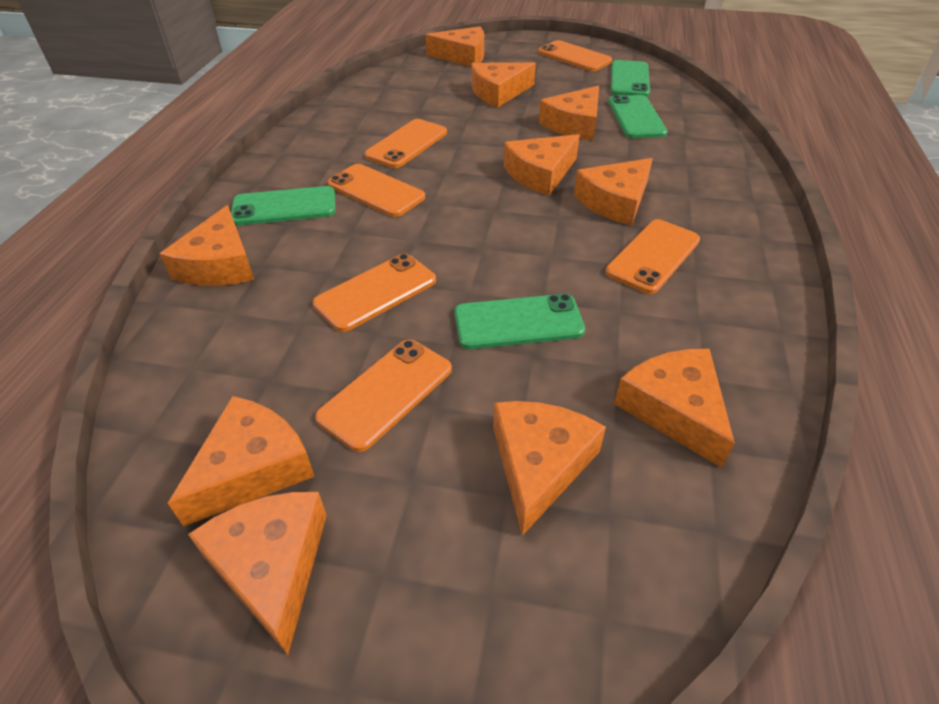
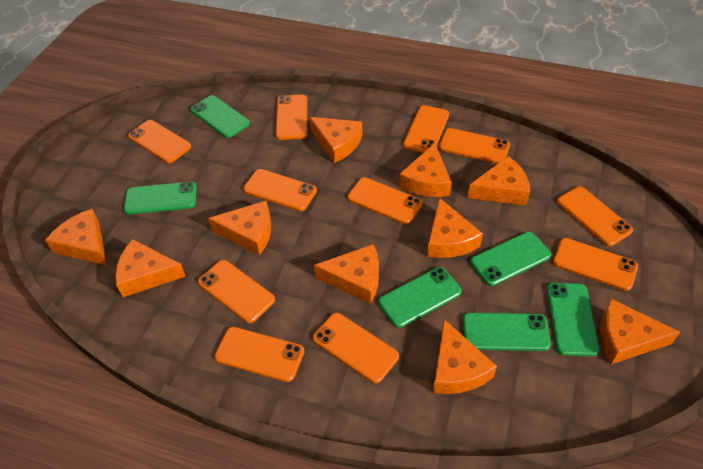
green phone: [231,186,336,226] [454,294,585,349] [608,95,668,138] [611,60,650,97] = 4 -> [124,182,197,214] [190,95,250,138] [378,267,462,328] [463,313,551,351] [470,232,551,286] [547,283,599,356] = 6
orange phone: [313,253,436,332] [315,339,452,452] [327,164,425,217] [365,119,447,168] [538,40,612,71] [606,219,700,294] = 6 -> [128,120,191,163] [198,260,275,323] [214,327,305,382] [243,169,317,211] [276,95,307,140] [313,313,399,383] [347,177,423,224] [403,105,449,153] [439,128,510,164] [553,238,638,291] [557,187,633,246] = 11

